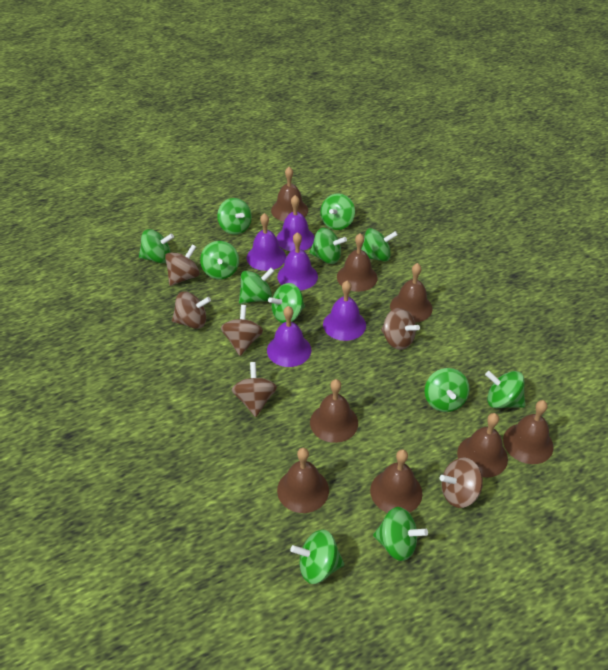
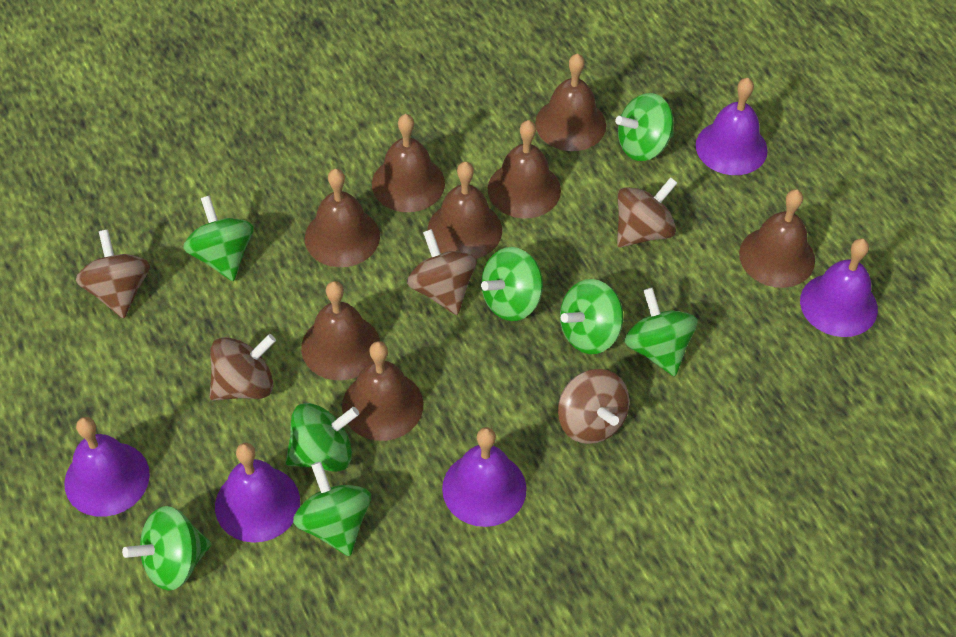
brown spinning top: [165,244,200,286] [172,292,211,329] [221,305,263,356] [232,362,277,417] [381,308,420,350] [440,457,483,508] = 6 -> [76,229,150,319] [210,334,276,401] [407,229,477,315] [558,369,629,444] [617,177,677,248] = 5
green spinning top: [139,229,174,264] [200,241,239,279] [217,198,252,235] [239,268,274,304] [268,283,305,323] [290,530,344,584] [309,228,347,264] [320,193,355,230] [361,228,398,262] [373,507,428,561] [425,368,470,412] [485,371,525,408] = 12 -> [122,506,211,591] [183,195,254,281] [286,403,359,472] [293,461,371,556] [481,247,543,321] [560,279,623,354] [615,93,674,161] [624,287,698,376] = 8

